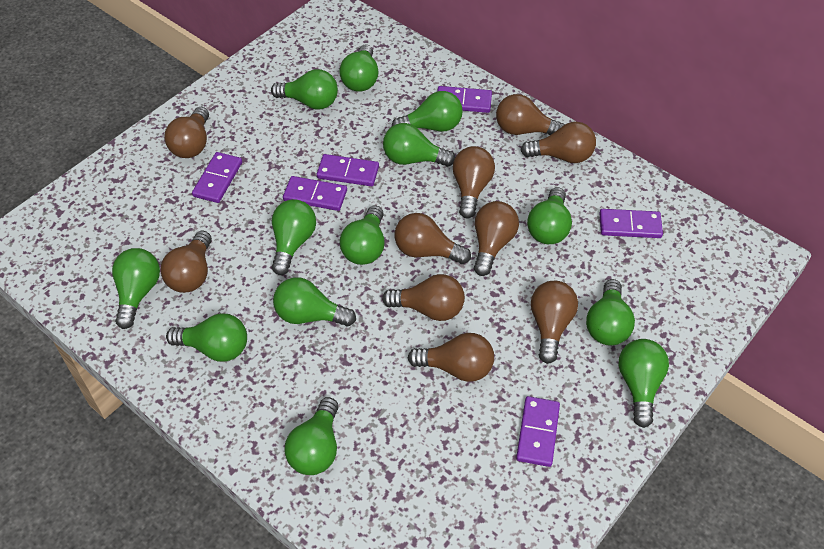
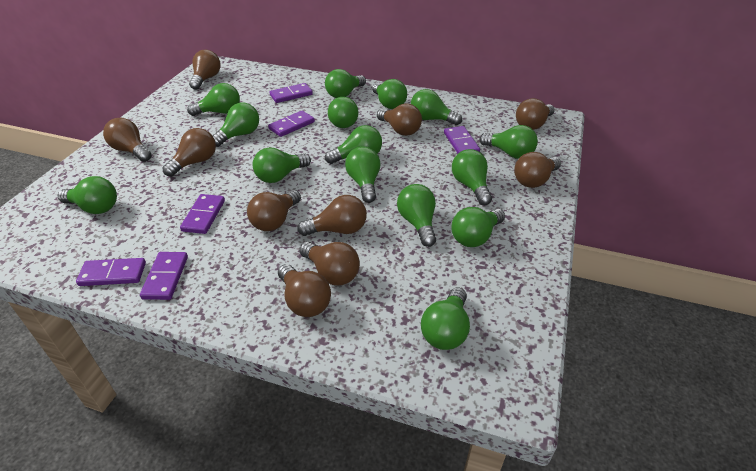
green light bulb: [112,248,160,329] [166,313,247,362] [271,69,338,110] [272,199,316,275] [273,277,356,326] [285,397,339,475] [339,45,379,92] [340,205,384,265] [383,123,455,167] [392,91,463,132] [527,187,572,244] [586,279,635,346] [618,339,669,428] = 13 -> [57,176,117,214] [187,83,240,116] [213,103,259,147] [253,147,311,183] [325,69,366,98] [325,125,382,164] [328,97,359,128] [345,147,380,203] [372,79,407,109] [397,184,436,247] [411,89,462,125] [421,287,470,350] [451,207,505,247] [452,149,492,205] [480,125,538,159] = 15

